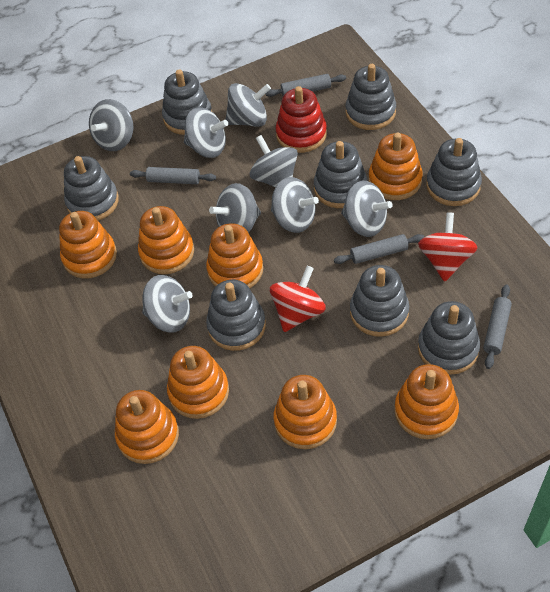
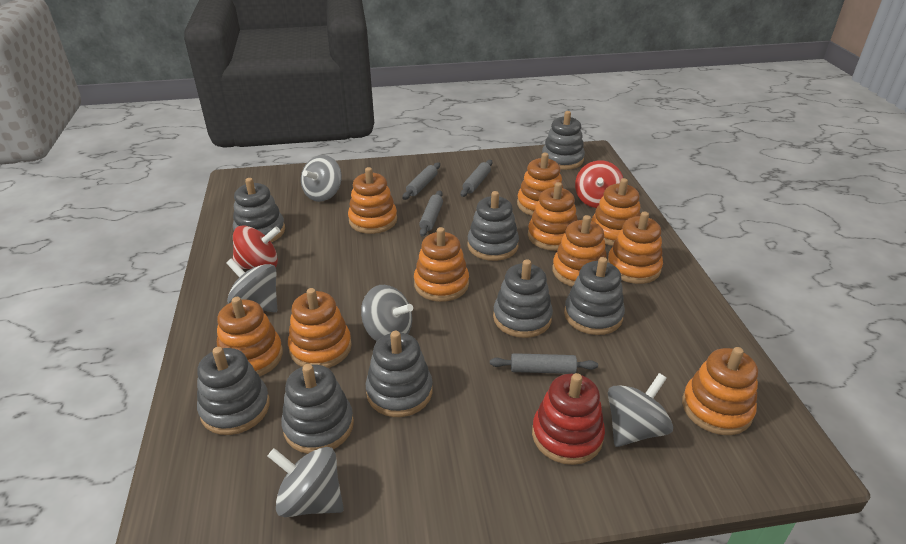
grey spinning top: [89,99,133,151] [142,275,193,333] [184,107,228,158] [209,183,261,233] [226,83,271,127] [250,135,298,187] [271,177,319,233] [341,181,393,237] = 8 -> [226,258,277,313] [268,447,344,517] [301,155,342,202] [361,285,413,341] [608,373,673,447] = 5
orange stacking toy: [59,211,117,278] [115,390,179,464] [138,206,194,274] [167,346,229,419] [206,223,263,288] [274,375,337,449] [369,133,423,200] [394,364,459,439] = 8 -> [217,297,283,377] [288,288,352,368] [348,167,397,234] [414,227,469,302] [517,153,563,216] [528,182,578,251] [552,215,607,287] [591,178,641,246] [607,211,663,284] [682,347,758,435] = 10

